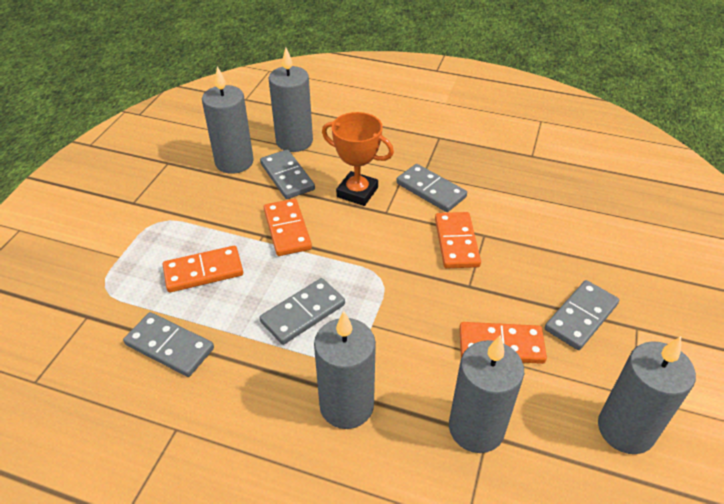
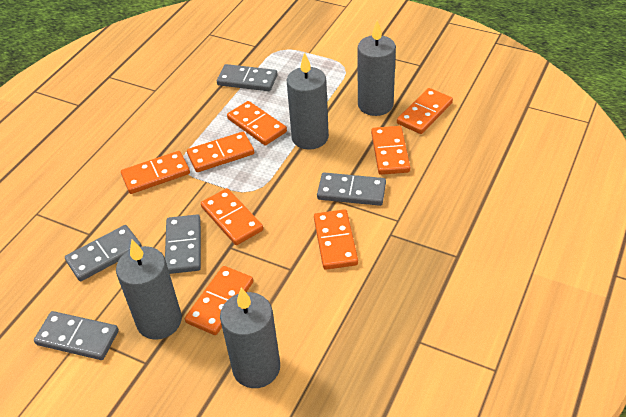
grey candle: [202,66,254,174] [269,47,313,152] [314,311,376,429] [449,335,524,453] [598,336,696,454] = 5 -> [116,240,182,340] [220,288,280,388] [287,52,329,150] [357,20,396,116] = 4
orange domino: [163,246,243,293] [264,199,312,256] [435,212,481,268] [459,322,547,364] = 4 -> [121,151,190,194] [185,266,253,335] [187,132,254,172] [201,188,263,245] [227,101,287,145] [314,209,358,270] [371,126,410,175] [397,88,453,134] = 8
orange trophy: [322,112,394,206] = 1 -> none = 0

